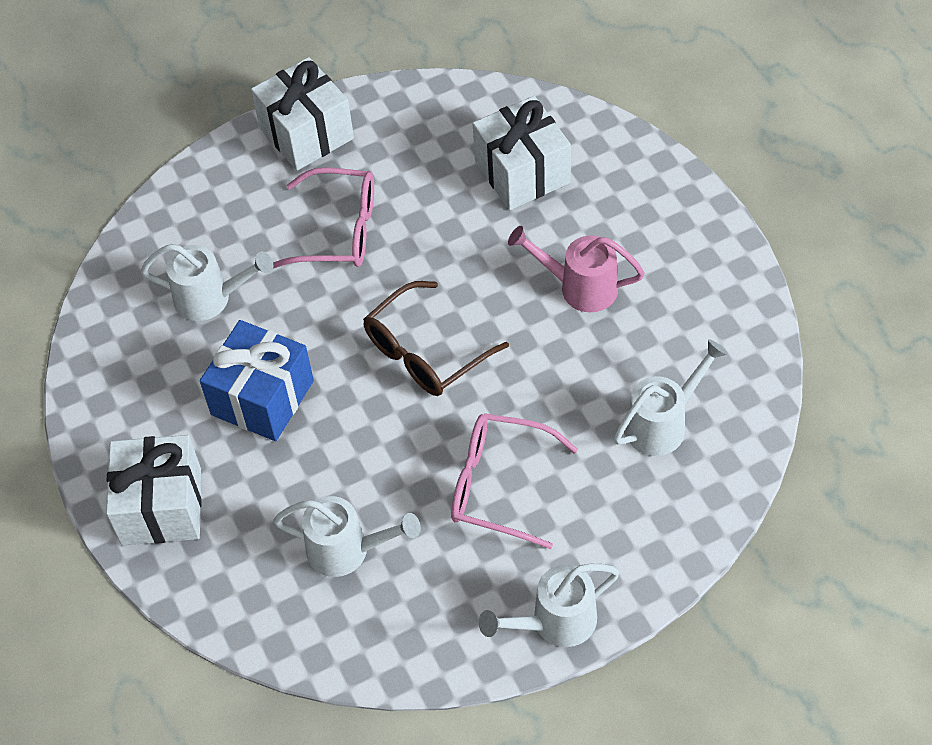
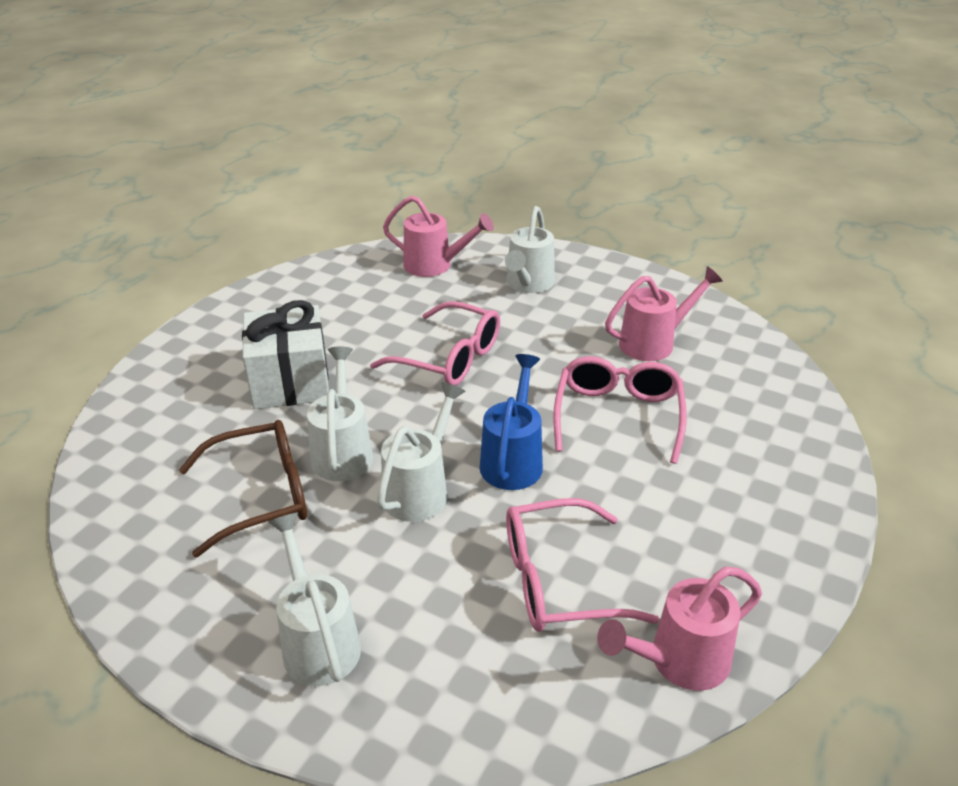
blue gift: [200,320,314,441] = 1 -> none = 0
blue watering can: none = 0 -> [480,354,543,490] = 1
pink glasses: [273,167,374,268] [451,413,578,549] = 2 -> [370,301,500,386] [506,498,660,632] [553,356,687,464] = 3
pink watering can: [508,226,645,312] = 1 -> [383,196,494,277] [597,566,762,691] [605,266,723,361] = 3
white gift: [106,435,201,545] [251,57,354,171] [473,96,571,210] = 3 -> [242,300,329,409] = 1

